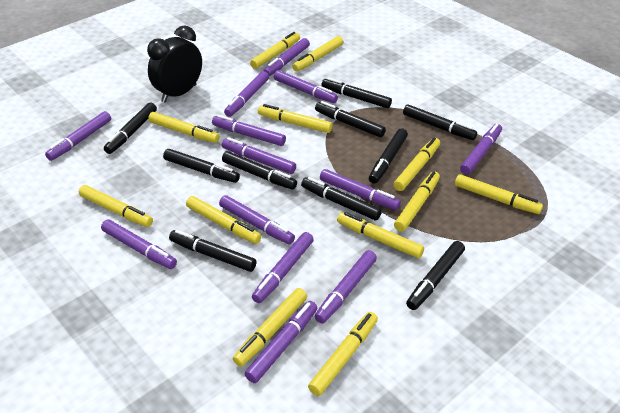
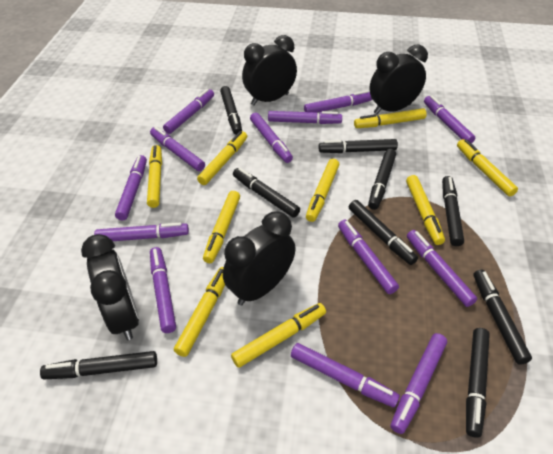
black clock: [147,26,202,103] = 1 -> [81,234,139,340] [223,211,296,306] [242,35,297,105] [369,45,428,114] = 4
black marker: [104,103,157,154] [163,149,240,183] [169,230,257,272] [222,151,297,190] [301,177,382,220] [315,101,386,137] [322,77,392,108] [369,128,408,184] [403,104,477,140] [406,241,465,310] = 10 -> [40,351,157,379] [220,86,242,135] [233,168,300,218] [319,139,398,153] [349,200,418,265] [368,149,396,210] [442,176,464,246] [466,328,490,438] [473,269,532,365] = 9
yellow marker: [79,185,153,227] [148,112,219,143] [186,196,262,244] [233,288,307,367] [250,32,300,69] [258,104,332,133] [292,36,343,71] [308,312,378,396] [337,212,424,258] [394,137,440,191] [394,171,440,232] [455,174,543,214] = 12 -> [147,145,162,208] [174,267,225,357] [197,131,247,185] [203,191,240,263] [231,303,326,368] [306,159,339,222] [354,108,427,128] [406,175,445,245] [457,139,518,196] = 9

